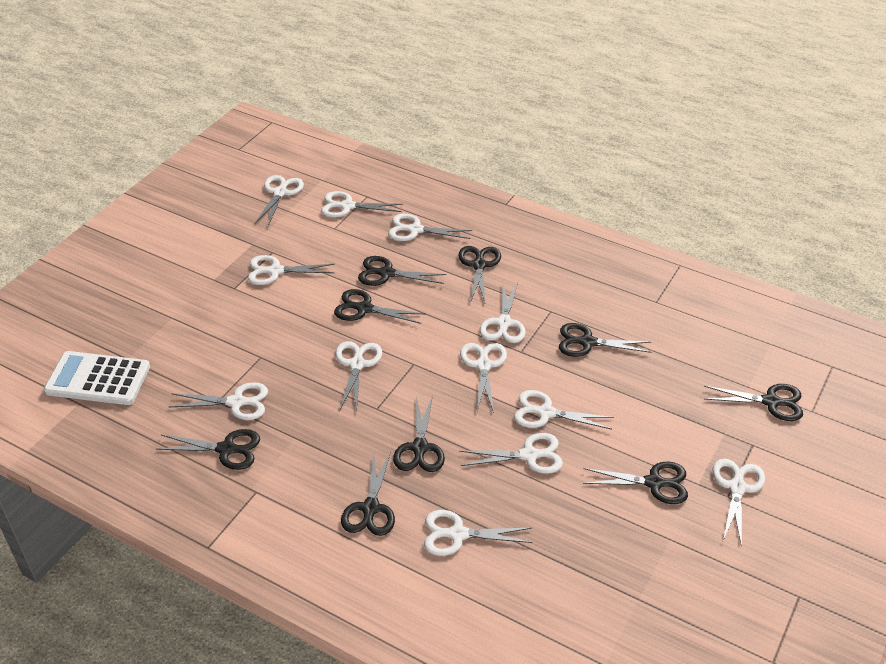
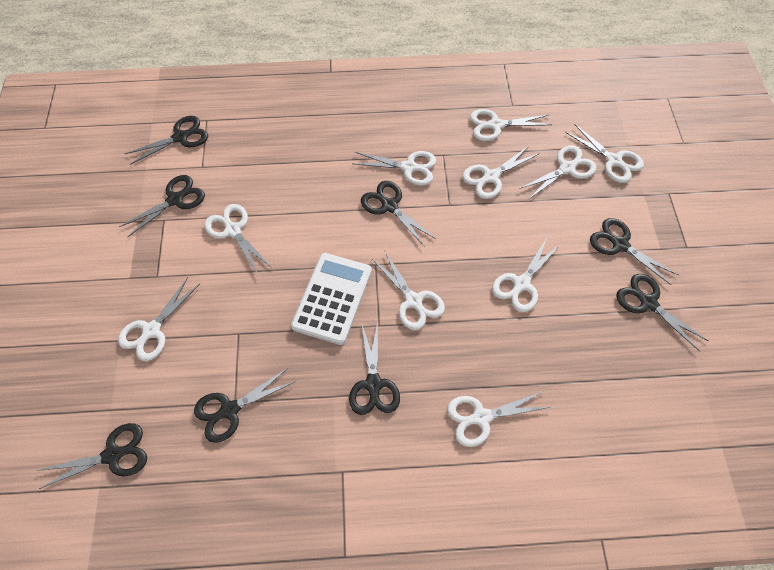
black scissors: [156,429,260,470] [334,289,425,324] [341,452,395,536] [358,256,446,286] [393,396,445,472] [458,246,501,303] [559,323,652,357] [583,462,688,504] [704,384,803,421] = 9 -> [36,423,147,489] [119,175,205,237] [125,116,208,165] [194,368,296,443] [349,321,400,415] [361,181,436,247] [590,218,678,285] [616,274,708,351] = 8
white scissors: [169,382,268,420] [248,255,335,285] [254,175,304,226] [321,191,403,218] [335,341,382,412] [388,214,473,241] [424,510,533,556] [459,433,563,474] [460,343,507,413] [480,282,526,343] [514,390,614,429] [712,459,765,547] = 12 -> [118,277,200,361] [204,204,272,274] [352,151,436,186] [371,250,445,330] [447,391,550,447] [462,145,540,199] [470,109,552,141] [492,236,561,312] [519,145,596,200] [565,124,644,183] = 10

